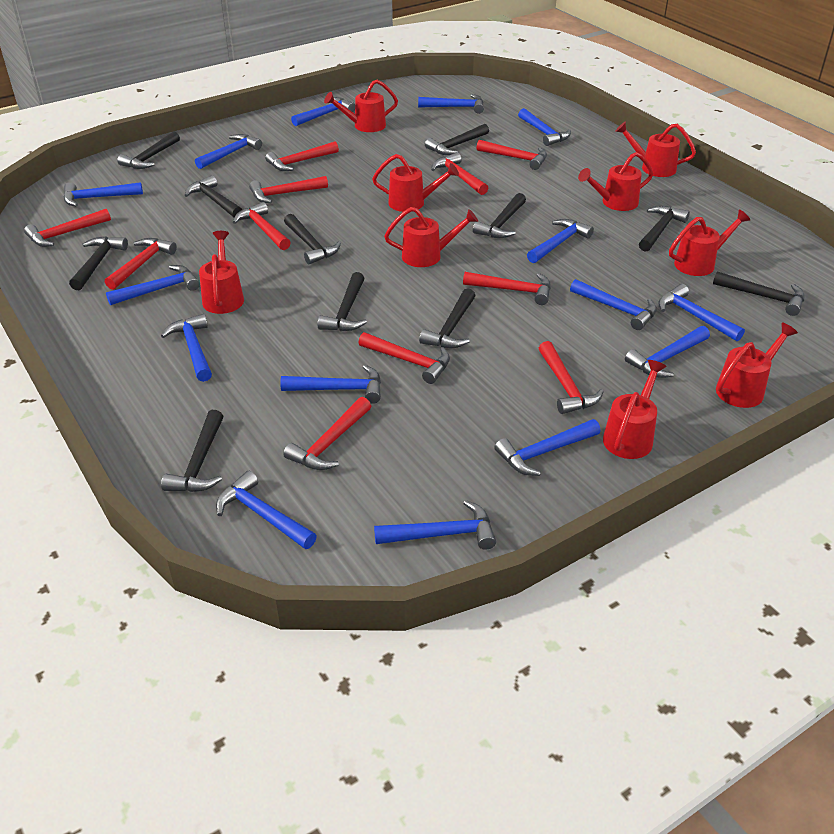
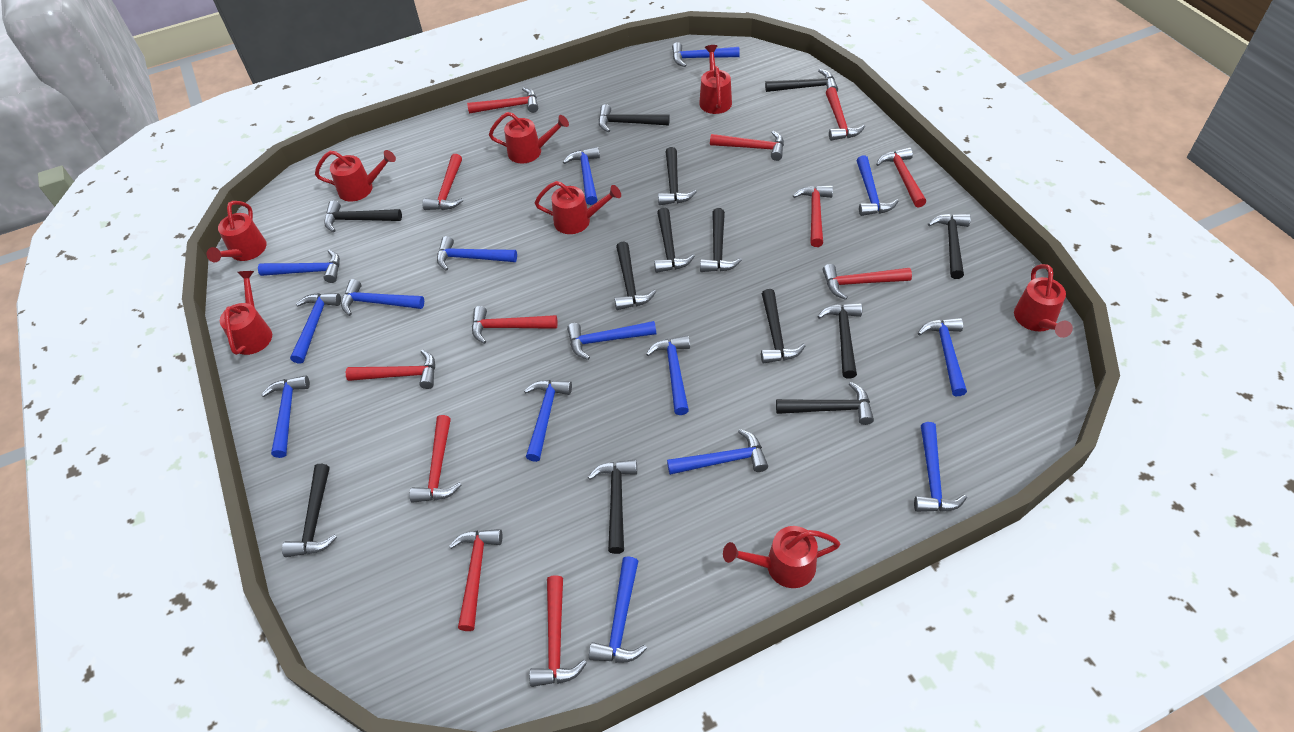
black hammer: [69,236,128,290] [117,131,180,169] [161,410,223,492] [184,175,242,217] [284,214,341,264] [318,272,367,332] [419,288,475,348] [425,124,489,155] [473,193,526,238] [639,206,690,252] [713,271,804,316] = 11 -> [282,464,337,557] [324,201,402,232] [588,459,637,554] [599,104,670,133] [614,241,656,310] [654,208,695,273] [658,147,697,205] [700,208,742,272] [761,289,805,364] [765,69,838,92] [776,382,874,425] [817,303,862,379] [928,214,971,279] = 13
red hammer: [24,209,111,247] [105,238,177,290] [233,202,291,250] [249,176,328,203] [265,142,339,171] [283,397,371,470] [359,332,450,384] [431,152,488,195] [463,272,551,305] [476,140,547,170] [539,341,604,414] = 11 -> [346,349,435,389] [409,415,461,503] [422,154,463,210] [449,529,502,631] [467,87,538,113] [472,306,557,344] [529,575,587,687] [710,131,784,161] [793,185,833,247] [823,264,912,300] [826,87,865,141] [876,147,926,208] = 12
red watering can: [199,231,244,314] [324,80,398,132] [372,154,459,212] [384,207,478,267] [578,152,653,211] [603,360,667,459] [615,121,696,177] [669,209,751,276] [716,323,798,408] = 9 -> [207,201,267,262] [220,271,272,355] [315,150,396,202] [489,112,569,164] [535,181,621,234] [699,45,732,114] [723,526,840,588] [1014,264,1073,338] = 8

